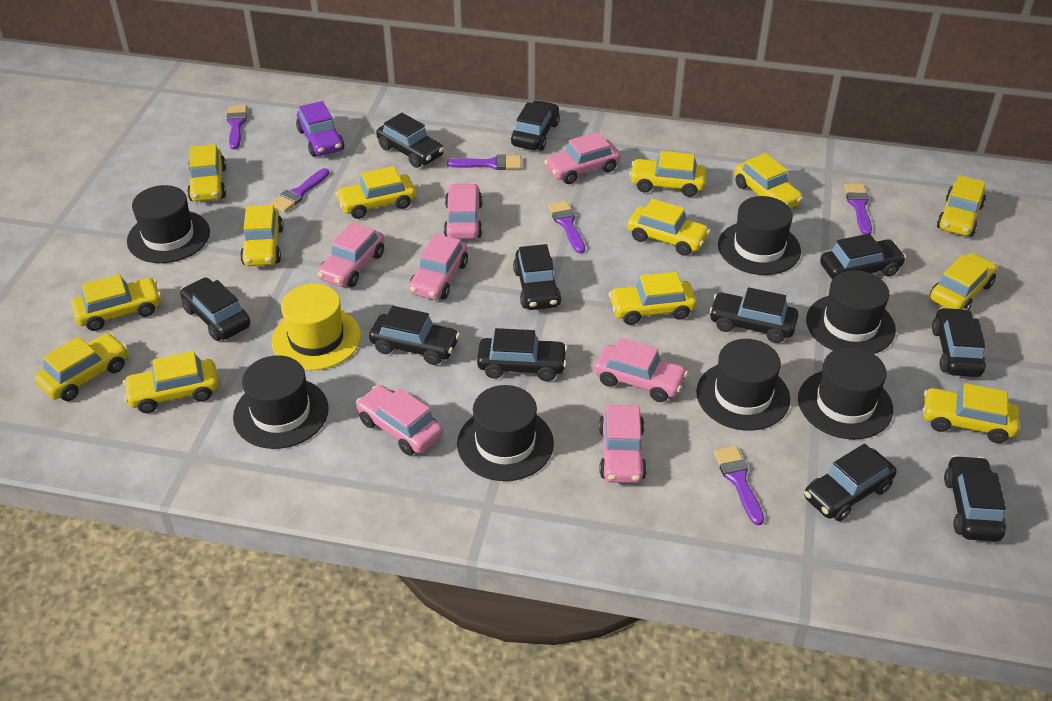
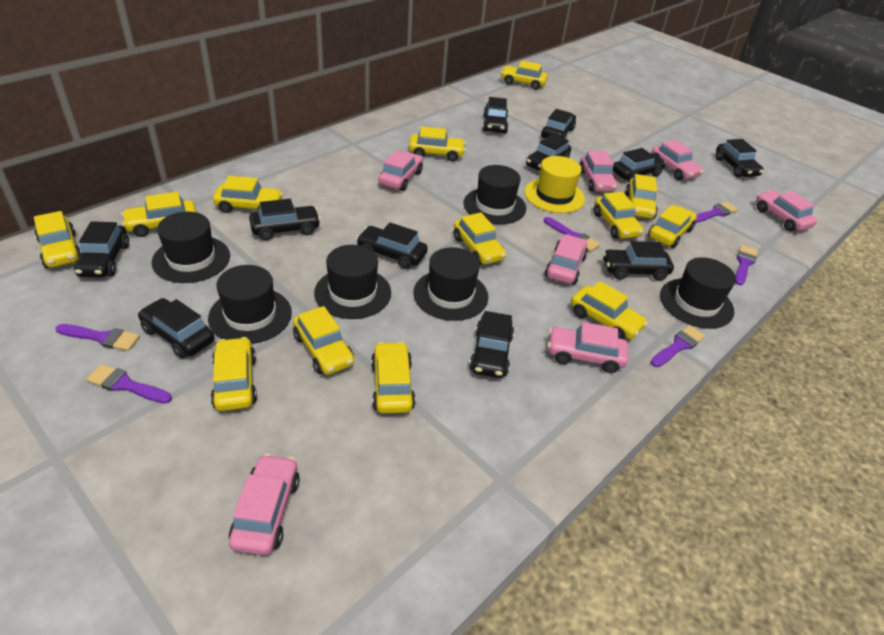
black hat: [127,185,210,263] [233,355,329,449] [457,385,554,481] [696,339,790,431] [718,196,801,275] [798,347,893,439] [806,270,896,354] = 7 -> [152,212,230,283] [208,265,292,344] [314,245,391,319] [413,247,488,321] [463,165,526,224] [660,257,736,329] = 6
purple car: [296,101,344,157] = 1 -> none = 0

